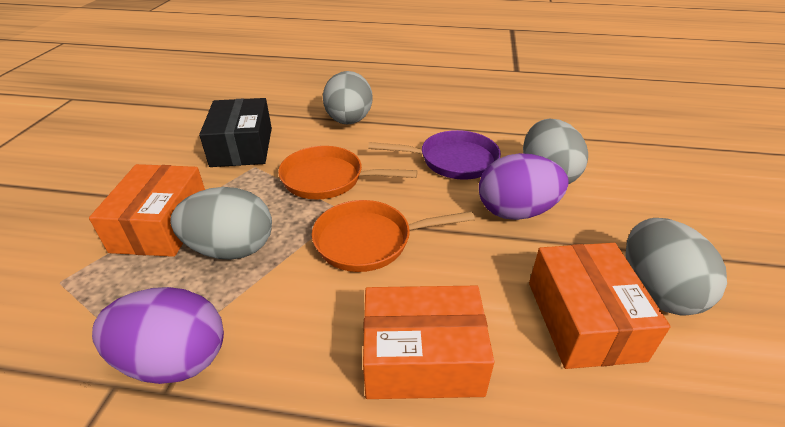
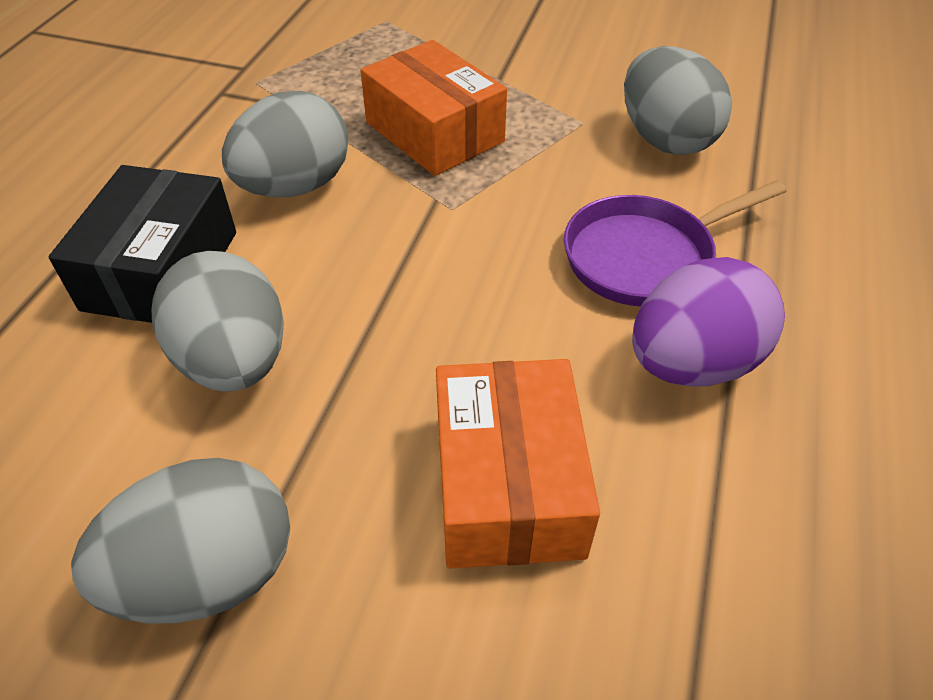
orange box: [89,164,205,257] [363,286,495,399] [529,243,671,369] = 3 -> [360,40,507,176] [436,359,600,569] = 2
orange pan: [278,146,418,200] [312,200,475,272] = 2 -> none = 0
purple egg: [92,287,224,384] [479,153,569,220] = 2 -> [632,257,785,387] = 1

